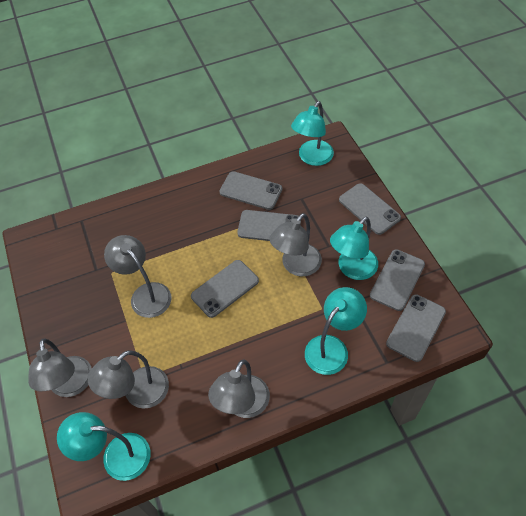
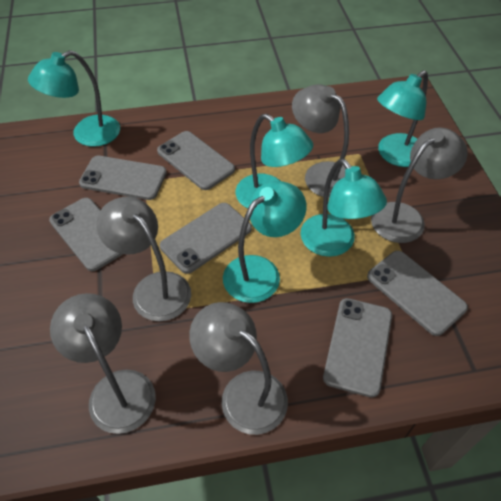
turquoise lamp: [57,412,151,481] [291,101,334,166] [305,287,367,375] [330,217,378,280] = 4 -> [28,50,120,147] [223,181,307,303] [235,114,313,208] [300,159,387,257] [377,71,428,167] = 5

